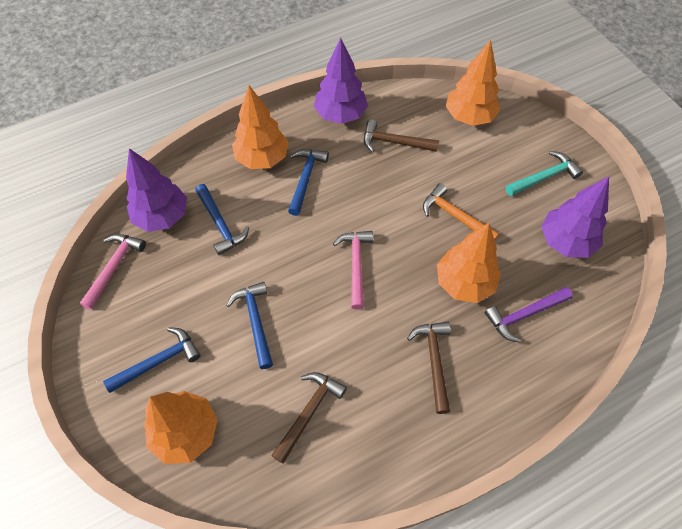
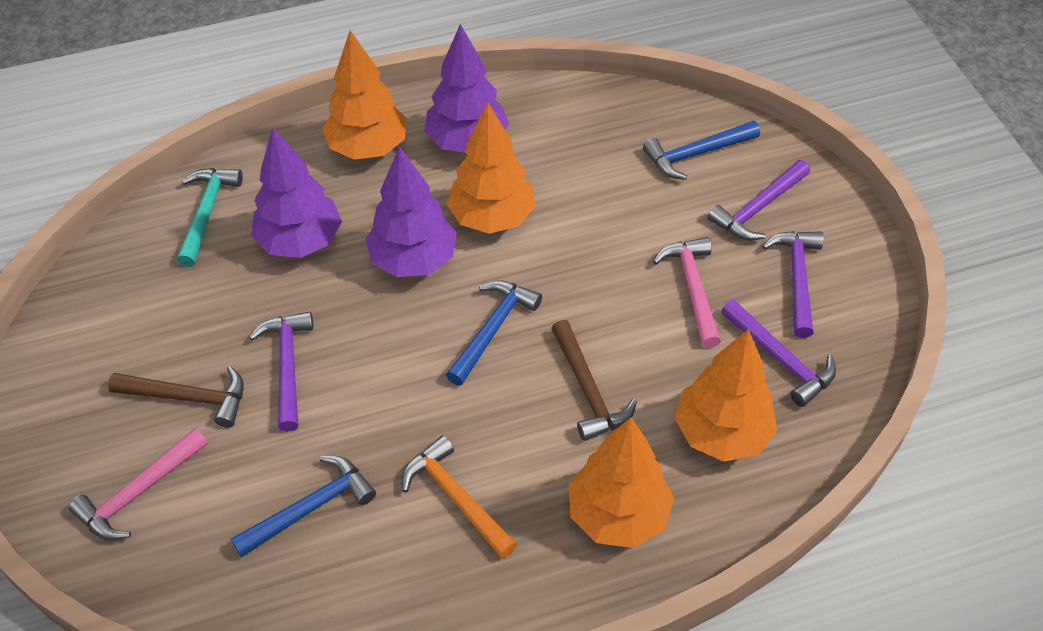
blue hammer: [103,327,201,393] [195,184,249,255] [226,282,273,369] [288,149,329,216] = 4 -> [231,456,376,558] [446,280,542,386] [643,121,760,180] = 3
brown hammer: [271,372,347,464] [364,119,439,152] [407,322,451,414] = 3 -> [108,366,244,428] [551,320,637,441] = 2
purple hammer: [485,287,573,343] = 1 -> [249,312,314,432] [707,160,810,241] [721,300,836,407] [762,231,824,338] = 4

